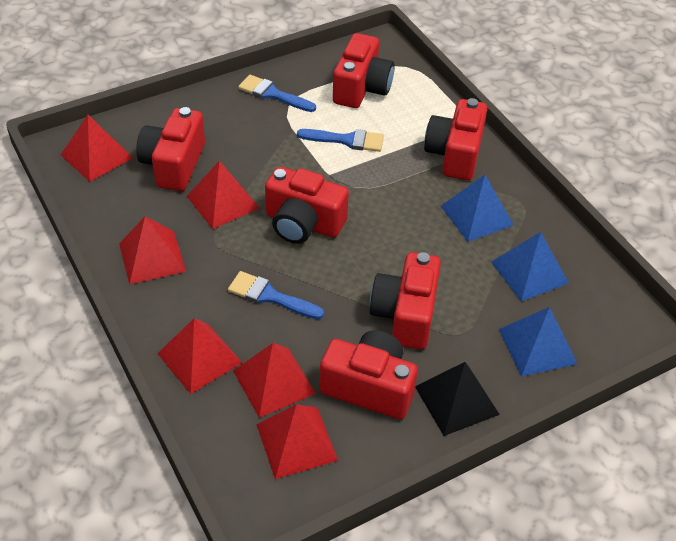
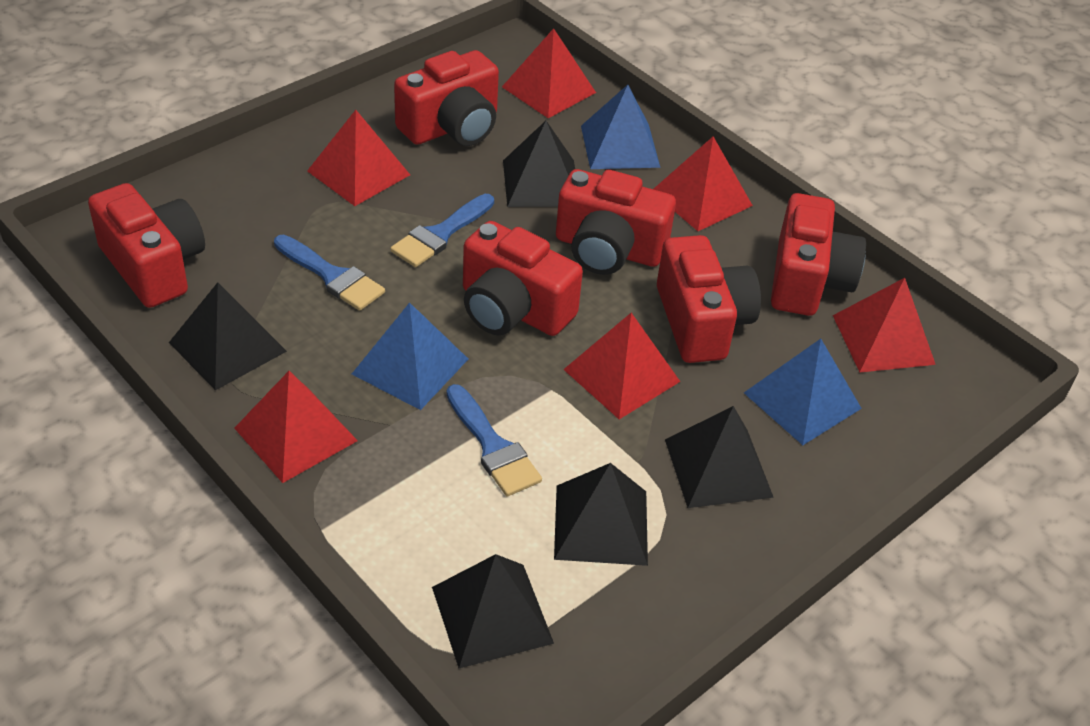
black pyramid: [415,362,500,436] = 1 -> [169,282,287,390] [432,554,554,668] [503,121,575,207] [554,463,648,566] [665,406,774,508] = 5

